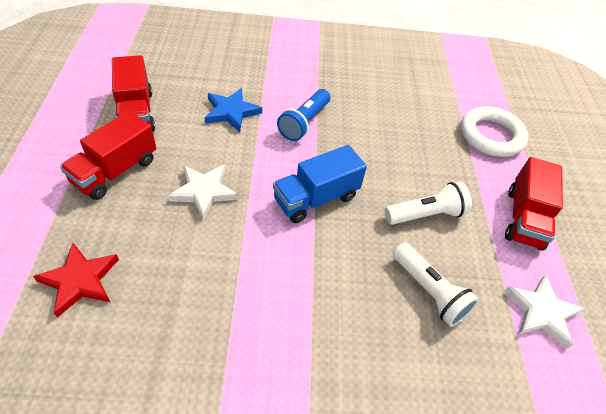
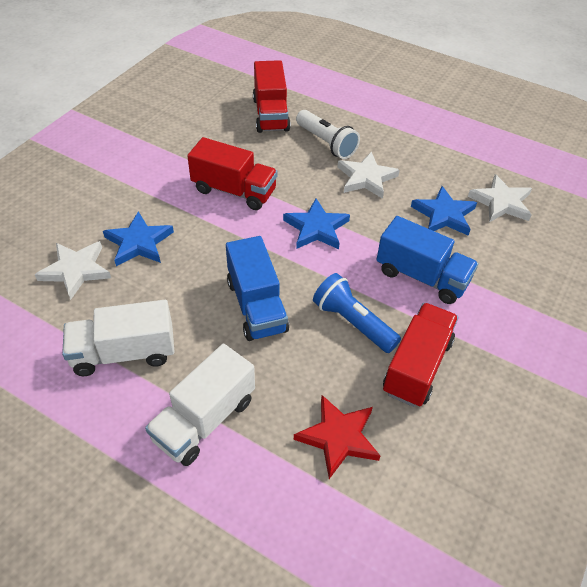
blue star: [205,88,262,132] = 1 -> [103,211,174,266] [283,198,350,249] [411,186,477,235] = 3
blue truck: [273,145,367,223] = 1 -> [226,236,289,341] [376,216,479,304] = 2
white flashlight: [385,182,472,225] [393,243,479,327] = 2 -> [296,110,360,159] = 1
white ring: [461,106,528,157] = 1 -> none = 0
white star: [168,164,238,220] [505,275,585,349] = 2 -> [35,241,111,300] [338,151,400,199] [468,174,532,222] = 3
white truck: none = 0 -> [62,300,175,376] [145,344,255,466] = 2

